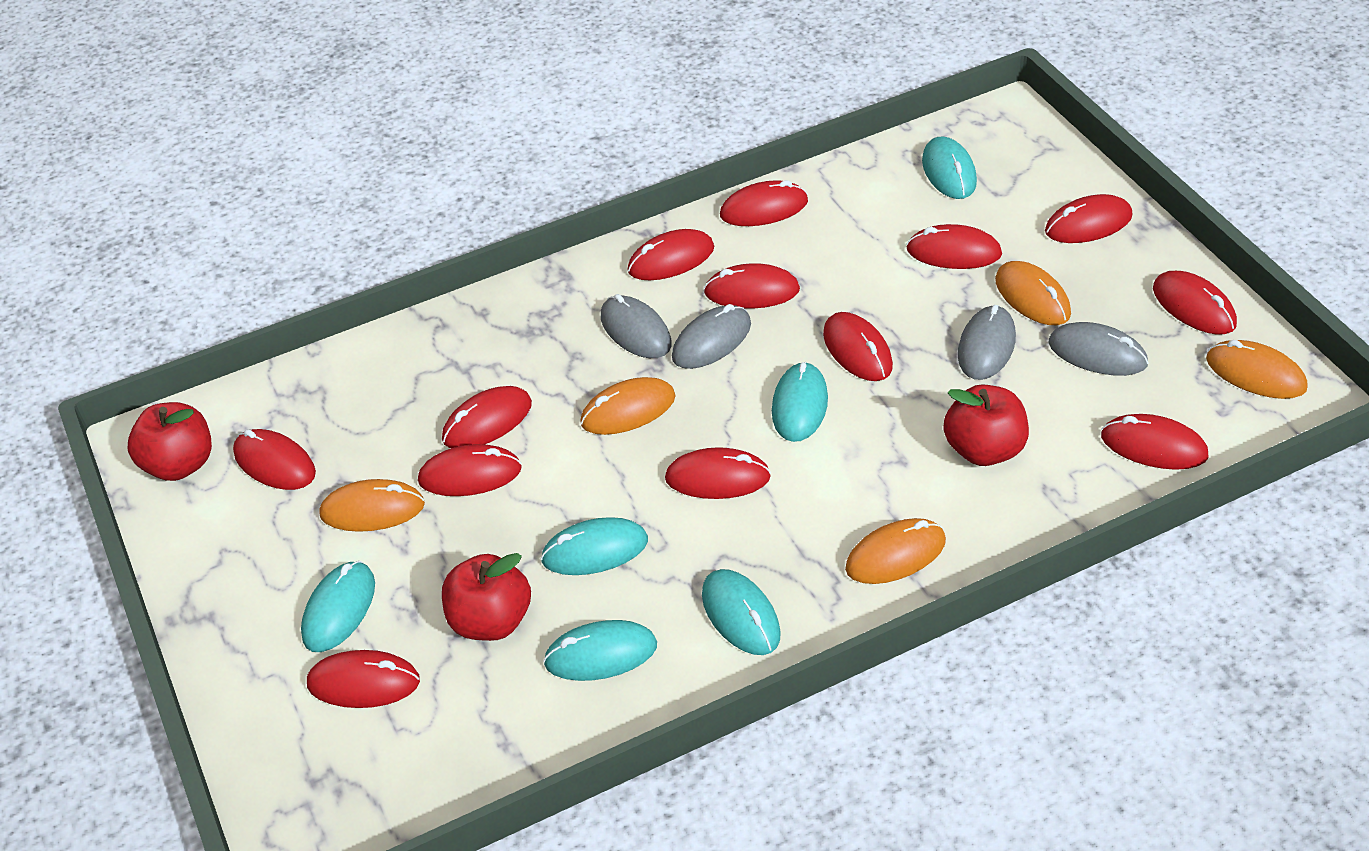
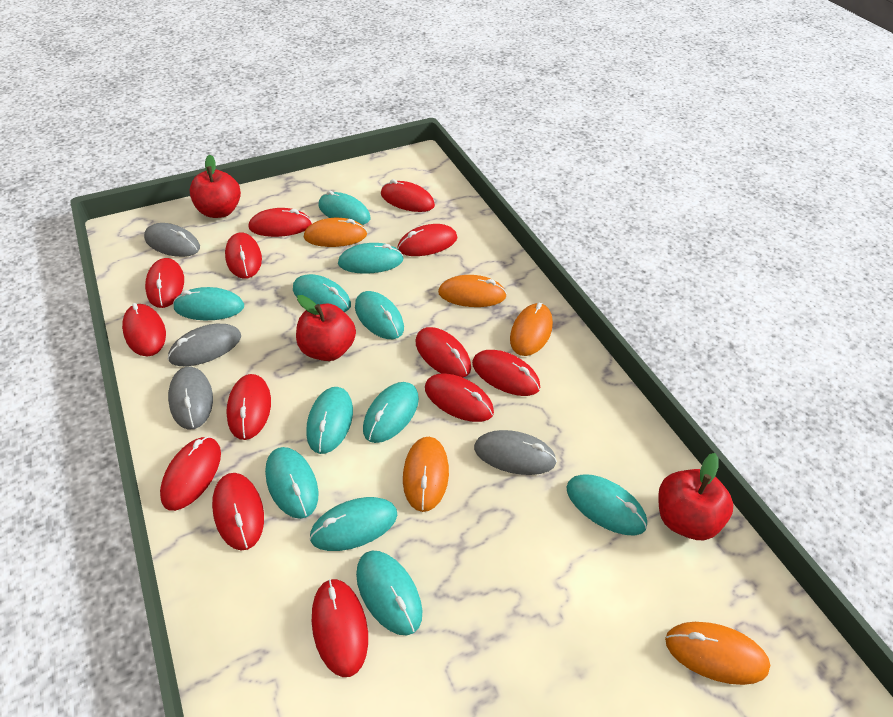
turquoise mouse: [301,561,375,652] [541,517,648,575] [543,620,657,681] [702,569,781,655] [772,362,828,442] [922,137,977,199] = 6 -> [173,287,244,320] [265,447,318,519] [293,274,351,312] [306,387,353,454] [309,497,397,551] [319,190,370,225] [338,243,404,274] [355,291,404,339] [356,551,422,635] [363,382,419,443] [566,474,647,536] = 11

